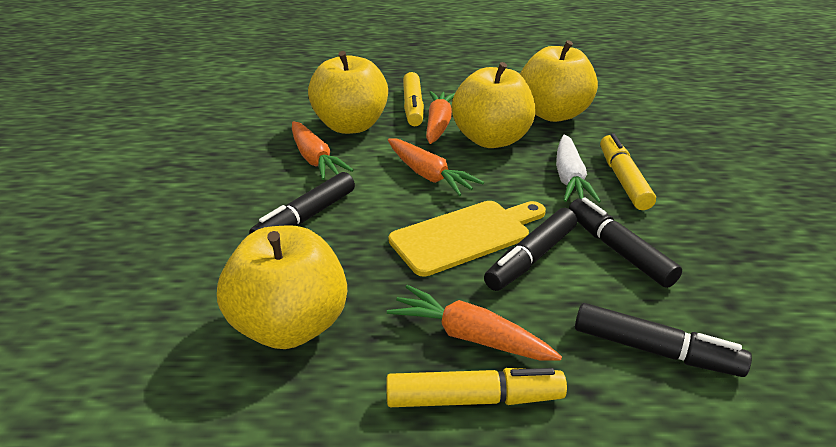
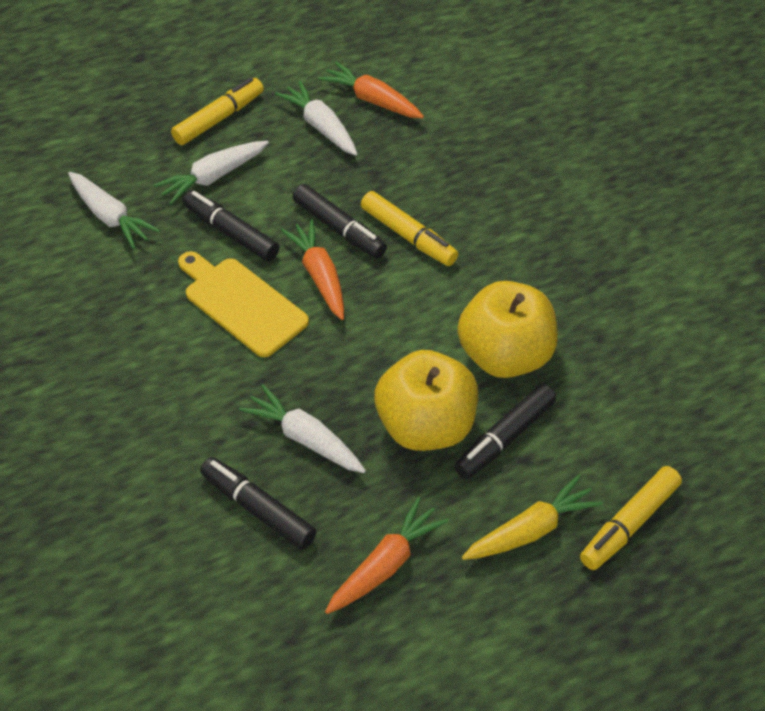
orange carrot: [292,122,354,180] [387,285,562,360] [388,139,484,196] [426,91,456,144] = 4 -> [281,219,344,320] [318,62,424,118] [325,497,449,614] = 3
white carrot: [556,135,601,203] = 1 -> [68,172,160,249] [153,141,269,205] [239,384,366,473] [275,81,357,156] = 4
yellow apple: [217,225,347,349] [308,51,388,134] [451,62,535,148] [520,40,598,122] = 4 -> [374,350,478,451] [457,281,558,378] = 2
yellow carrot: none = 0 -> [462,474,603,560] = 1

